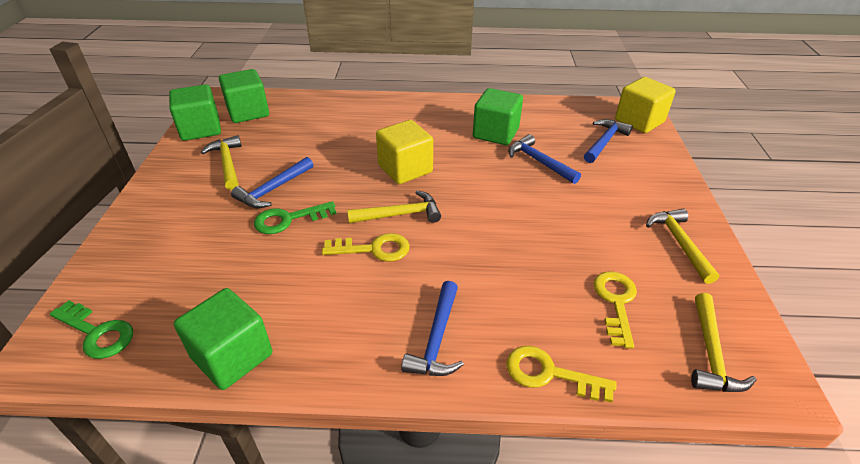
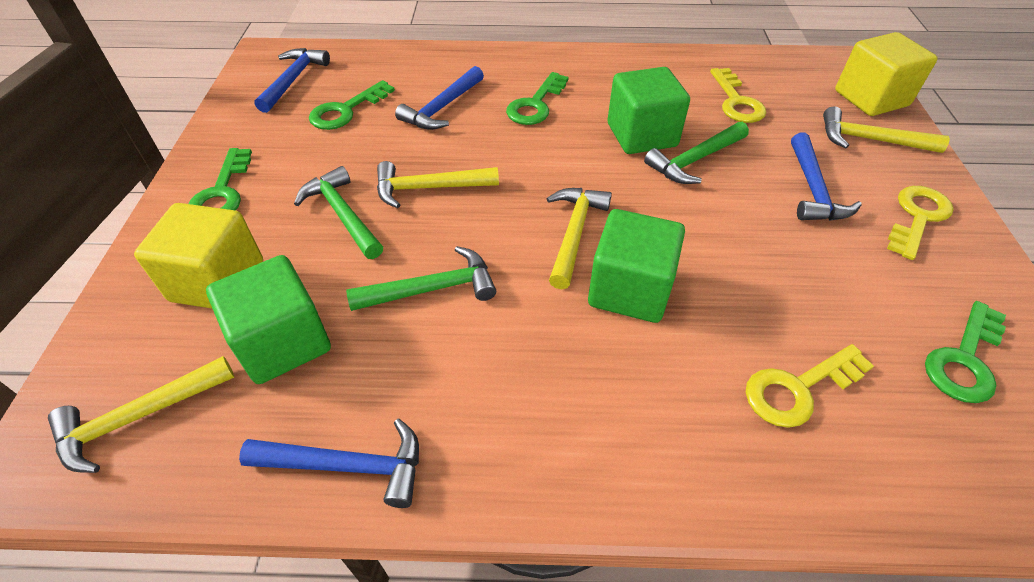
green cube: [169,84,221,141] [174,288,272,390] [219,69,269,123] [473,88,523,145] = 4 -> [206,255,331,384] [588,209,685,323] [608,67,690,154] = 3
green hammer: none = 0 -> [294,166,383,259] [346,246,496,311] [644,122,749,184] = 3
green key: [50,300,133,359] [254,201,337,234] = 2 -> [189,148,252,210] [309,80,395,130] [506,72,569,125] [925,301,1006,403] = 4

